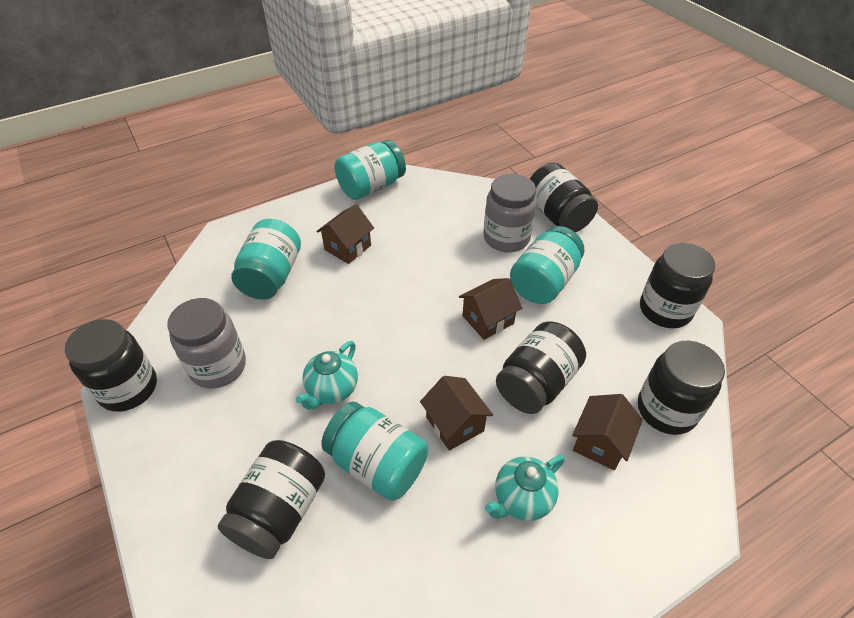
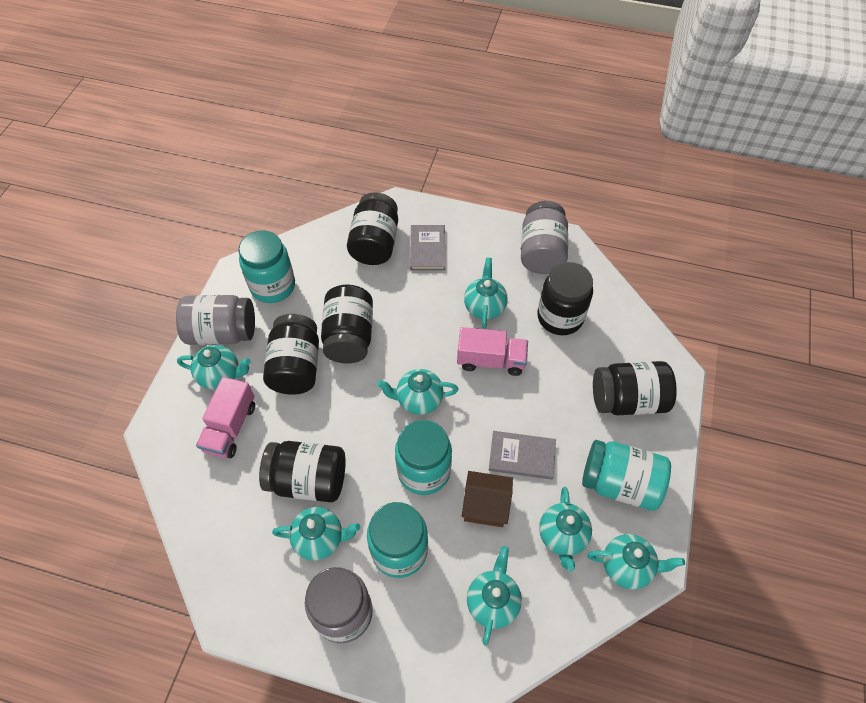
brown house: [316,204,374,264] [420,376,493,451] [459,278,522,340] [572,394,643,470] = 4 -> [462,471,513,527] = 1
grey book: none = 0 -> [410,225,445,270] [489,431,556,479] = 2
grey jar: [167,298,246,389] [483,174,537,252] = 2 -> [176,295,255,345] [305,567,373,643] [521,201,568,274] = 3
pink truck: none = 0 -> [196,377,255,458] [457,327,528,376] = 2
turquoise teapot: [296,341,358,410] [485,455,565,521] = 2 -> [177,345,251,390] [272,507,360,561] [377,369,459,415] [464,258,508,329] [467,546,522,646] [539,487,592,571] [587,534,685,589] = 7

